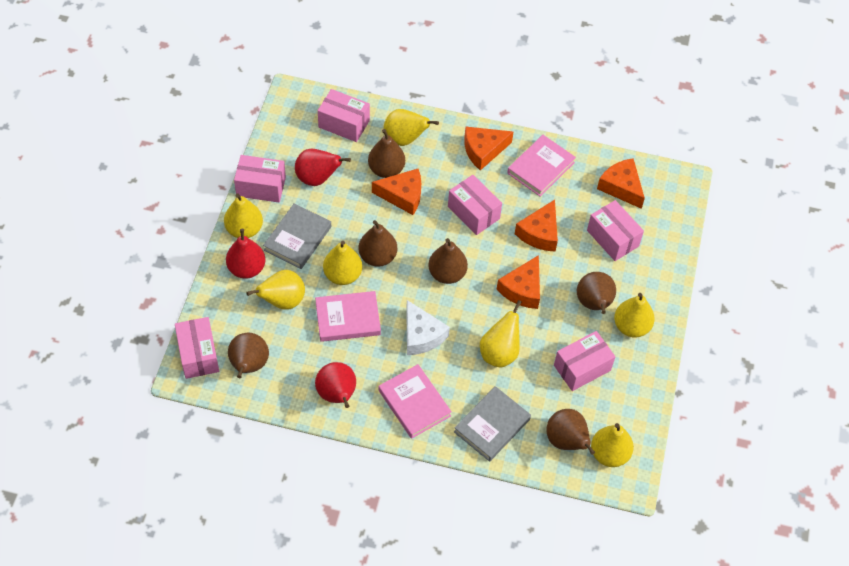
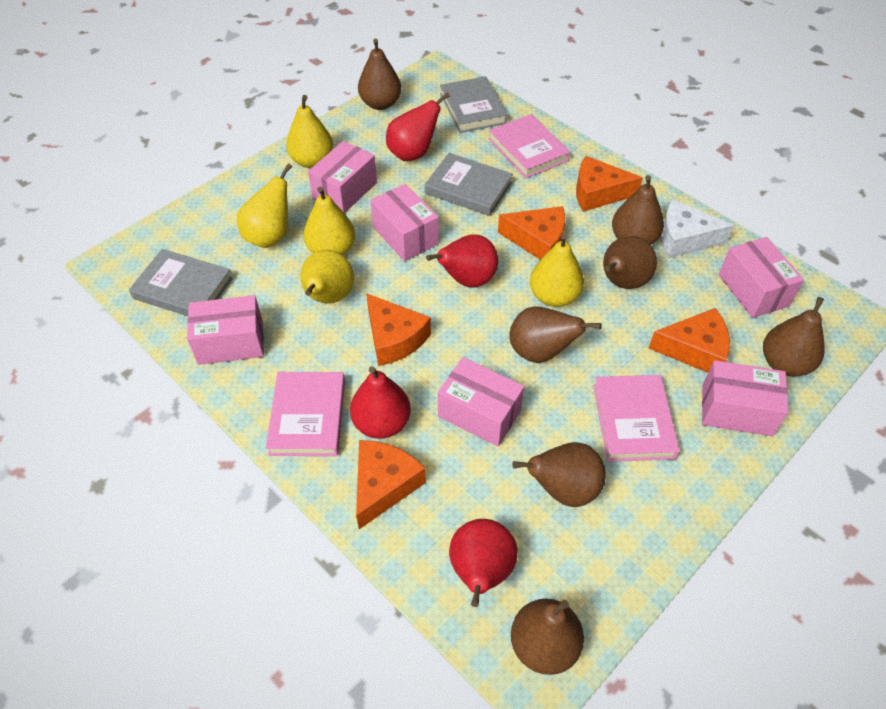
brown pear: [228,333,269,378] [358,220,397,267] [368,129,405,178] [428,238,468,284] [546,409,595,455] [577,272,616,314] = 6 -> [358,39,401,110] [509,306,602,363] [511,599,584,675] [512,442,606,507] [603,236,657,289] [612,175,664,245] [763,297,825,377] = 7
grey book: [263,203,331,269] [454,386,531,462] = 2 -> [129,249,233,316] [425,153,513,216] [440,76,508,133] = 3
red pear: [226,229,266,279] [295,149,351,186] [315,362,356,408] = 3 -> [350,366,411,439] [386,92,450,161] [426,234,498,288] [449,519,518,607] = 4
yellow pear: [224,194,263,238] [246,270,305,310] [323,241,362,285] [384,109,439,146] [480,300,522,368] [591,423,634,467] [614,293,655,337] = 7 -> [237,163,292,248] [286,95,333,168] [300,250,354,304] [303,186,355,255] [530,234,584,307] = 5

